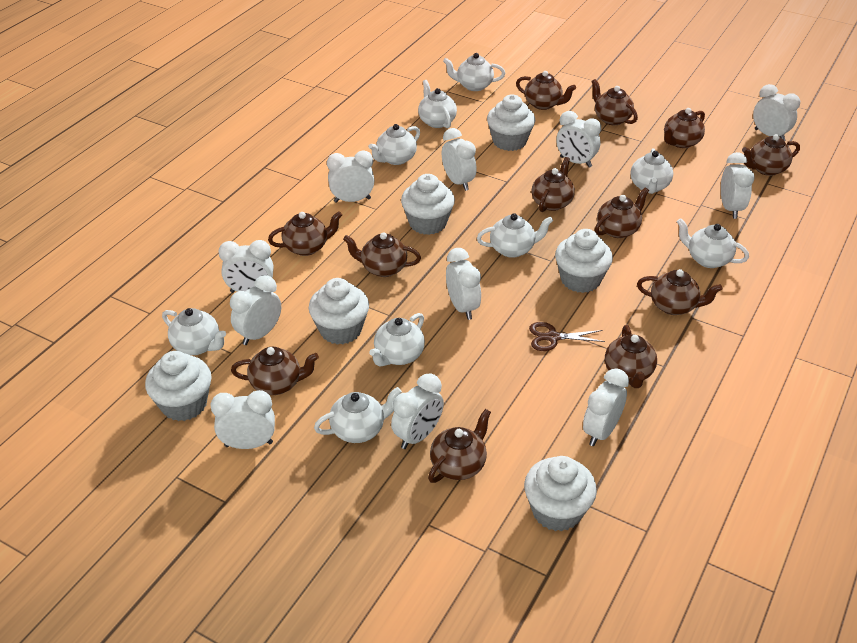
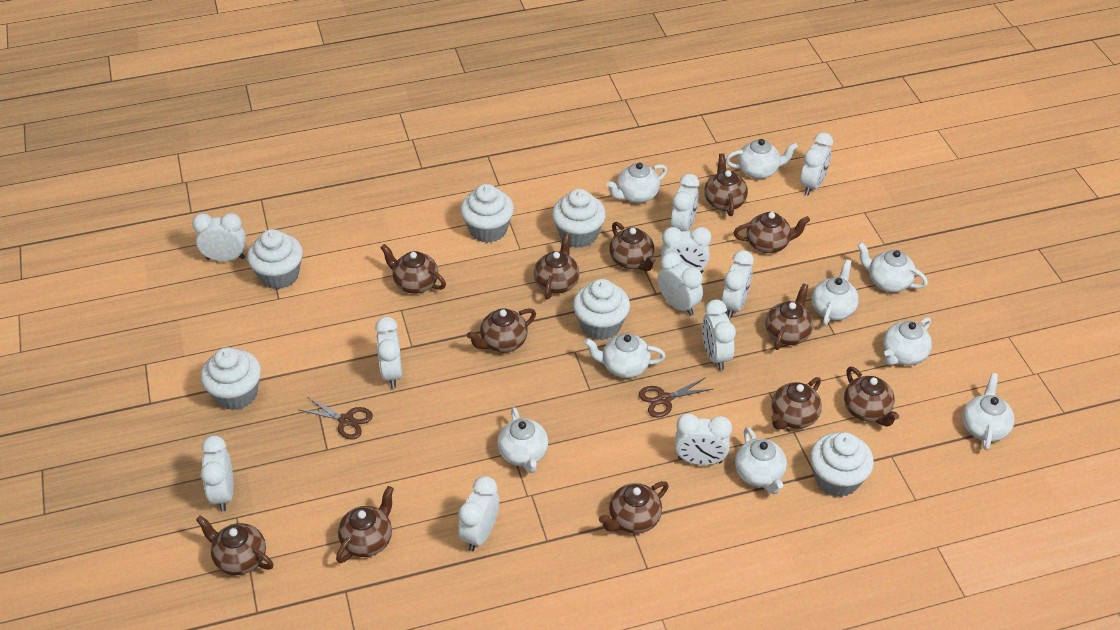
brown scissors: [529,322,605,351] = 1 -> [298,397,373,440] [639,377,713,418] = 2

